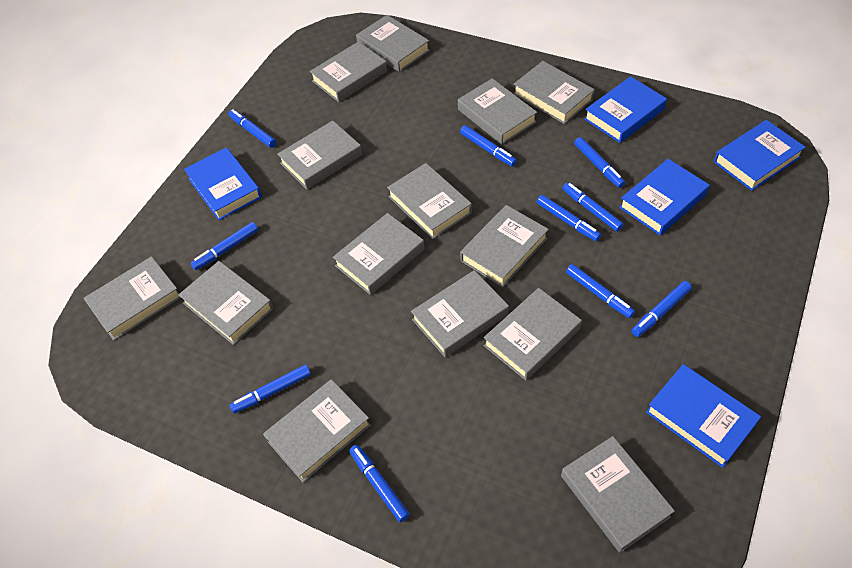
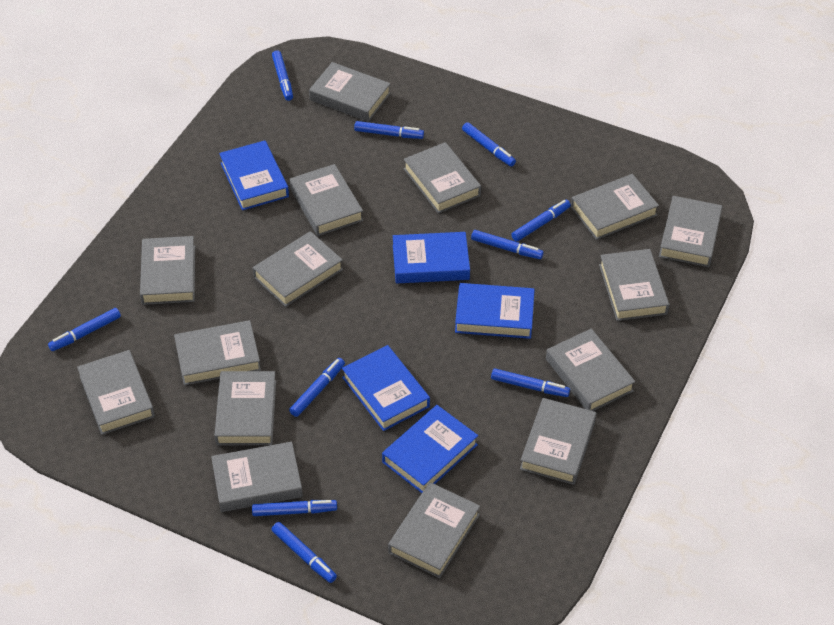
grey book: [84,256,181,341] [178,261,274,345] [263,379,371,483] [278,120,362,189] [310,41,387,102] [333,213,425,295] [356,15,430,72] [387,163,472,239] [411,270,509,357] [458,78,537,145] [460,205,549,287] [484,288,582,381] [513,61,595,124] [561,436,675,553] = 14 -> [77,350,155,435] [140,236,195,305] [174,320,261,385] [211,442,303,512] [214,371,276,445] [253,231,343,307] [289,164,363,236] [309,62,391,122] [388,482,480,578] [404,142,481,213] [520,398,596,485] [546,329,635,411] [571,174,659,240] [599,249,669,321] [659,196,722,267] = 15

